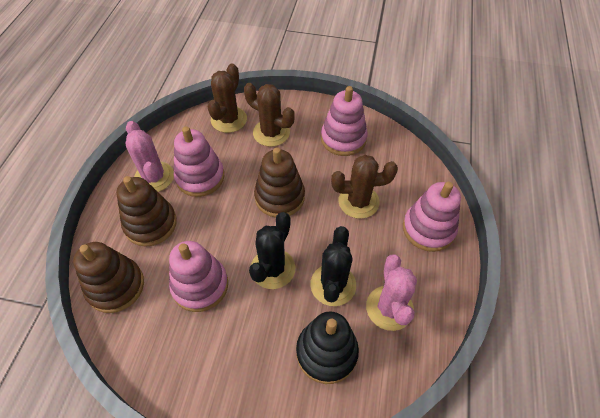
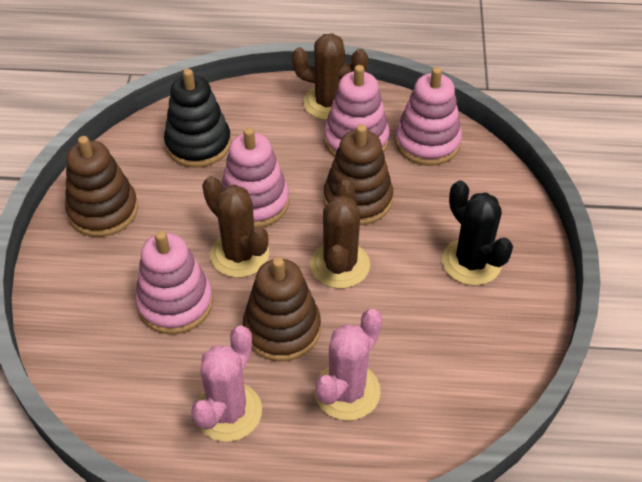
black cactus: [249,212,295,289] [310,226,356,306] = 2 -> [442,181,513,286] = 1

